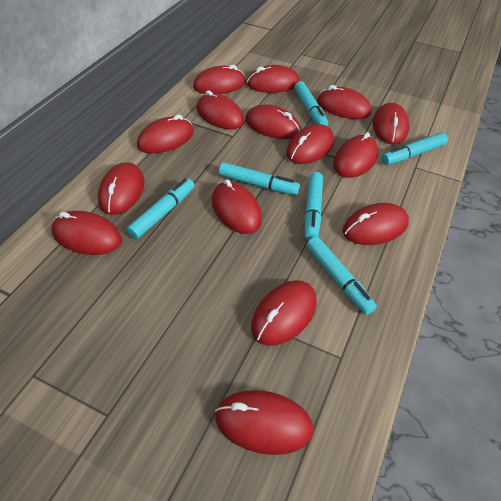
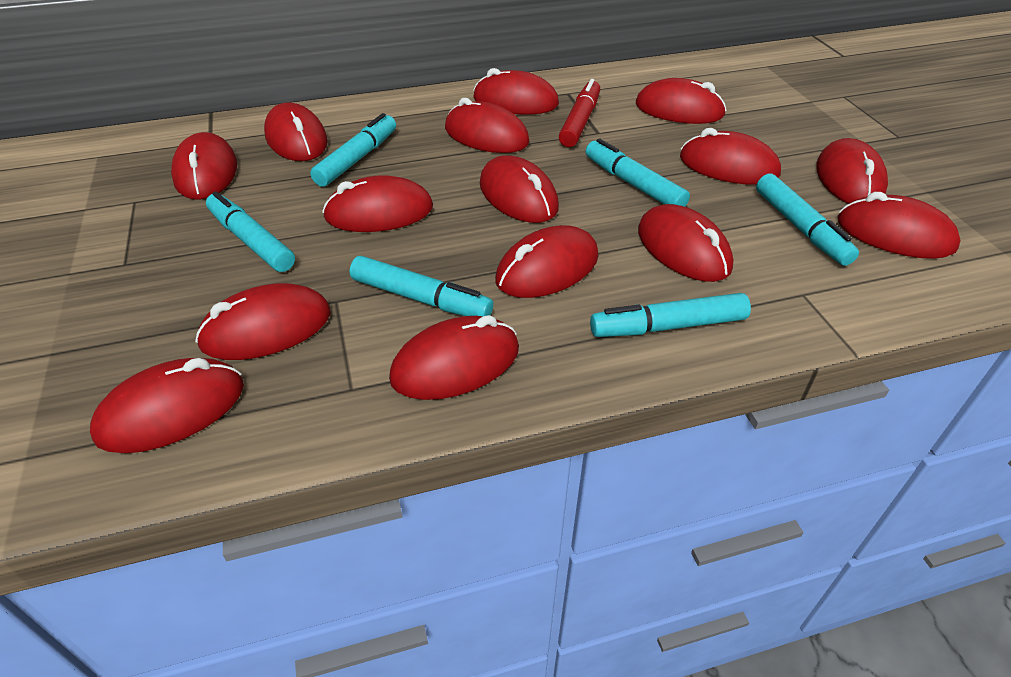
red marker: none = 0 -> [559,79,600,147] = 1

